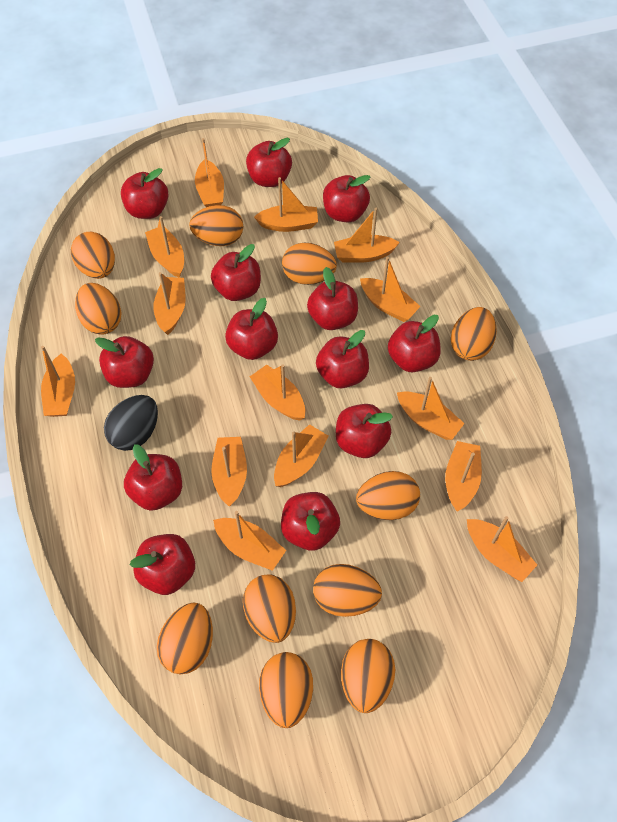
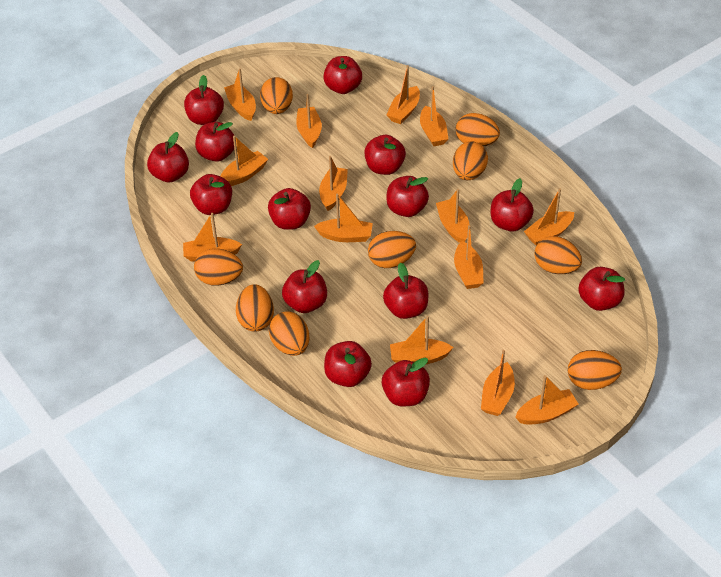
black egg: [104,395,158,451] = 1 -> none = 0
orange egg: [71,232,115,279] [75,283,122,335] [157,602,213,675] [189,205,243,246] [243,574,296,643] [259,652,313,728] [282,242,337,285] [313,564,382,617] [341,639,395,713] [356,471,420,520] [451,307,497,361] = 11 -> [194,249,243,286] [236,284,274,332] [260,77,293,114] [269,311,309,356] [368,231,416,268] [453,141,488,180] [456,113,500,147] [535,236,582,274] [568,350,622,390] = 9
red apple: [95,336,154,388] [121,168,169,219] [124,444,182,511] [130,534,195,595] [211,244,261,301] [225,298,278,360] [246,138,292,187] [281,492,340,551] [307,267,358,330] [316,330,369,388] [323,175,371,222] [336,404,393,458] [388,315,441,372] = 13 -> [147,132,189,183] [184,75,224,125] [190,174,232,215] [195,122,235,162] [268,188,311,230] [282,260,327,313] [323,56,362,94] [324,341,372,387] [364,135,406,175] [382,358,430,407] [383,263,428,319] [386,176,429,217] [491,178,534,232] [578,267,625,311] = 14

